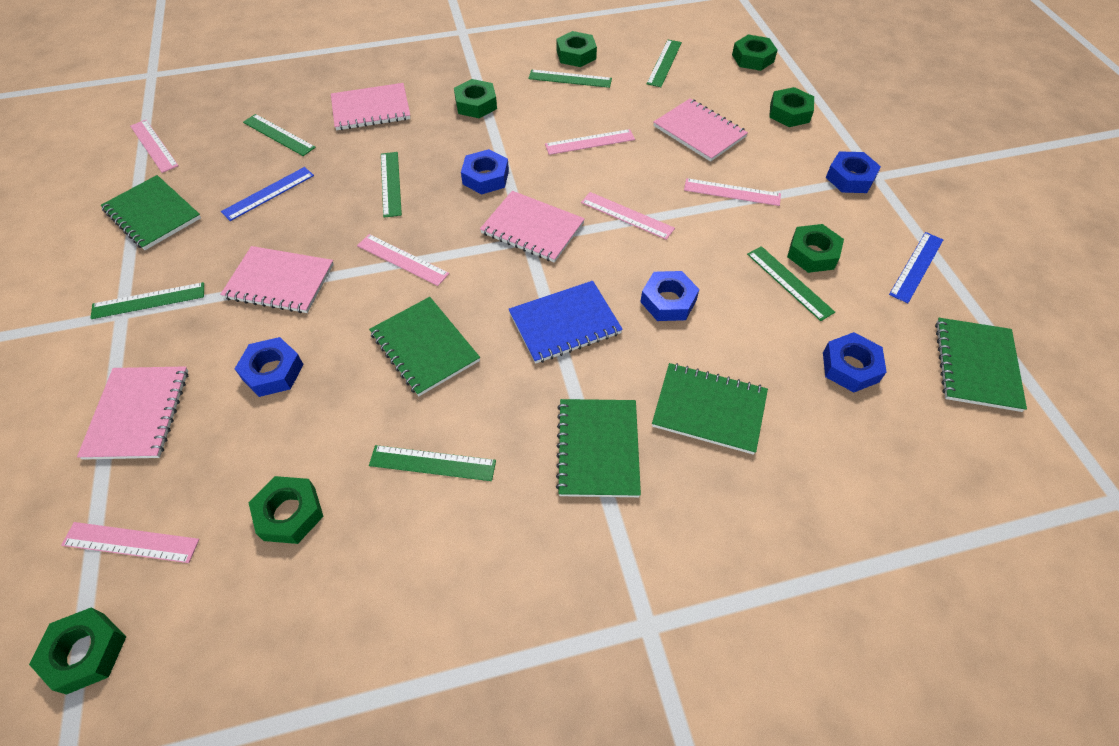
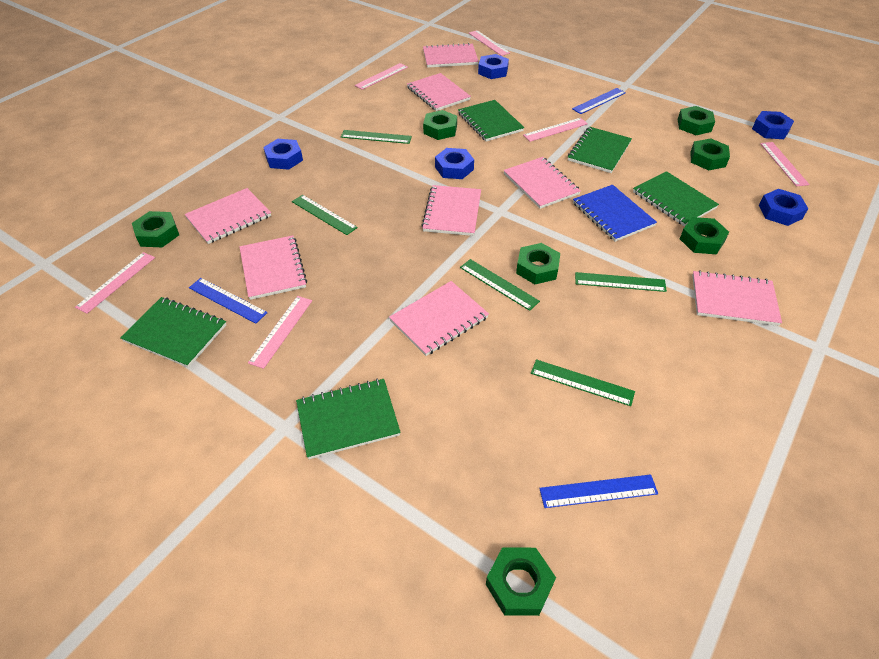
blue ruler: [221,167,314,221] [889,232,943,303] = 2 -> [189,278,268,324] [539,474,658,508] [572,88,626,114] = 3
green ruler: [90,282,204,319] [243,114,316,156] [369,445,496,481] [381,152,402,218] [528,70,612,88] [647,40,682,87] [747,246,835,321] = 7 -> [292,195,358,235] [341,130,412,144] [460,259,540,311] [531,359,635,406] [575,272,667,292] = 5
pink notebook: [77,366,188,460] [220,246,334,313] [331,83,411,130] [480,191,585,263] [654,99,748,162] = 5 -> [185,188,271,244] [239,235,307,300] [389,281,489,356] [407,73,471,111] [421,185,481,236] [423,43,479,68] [503,157,581,209] [692,270,782,326] = 8

